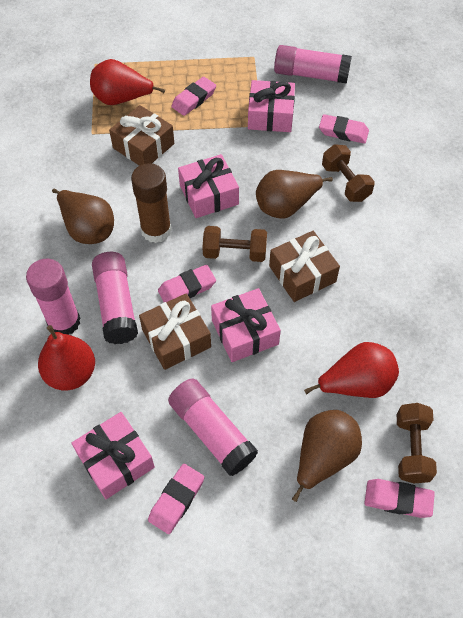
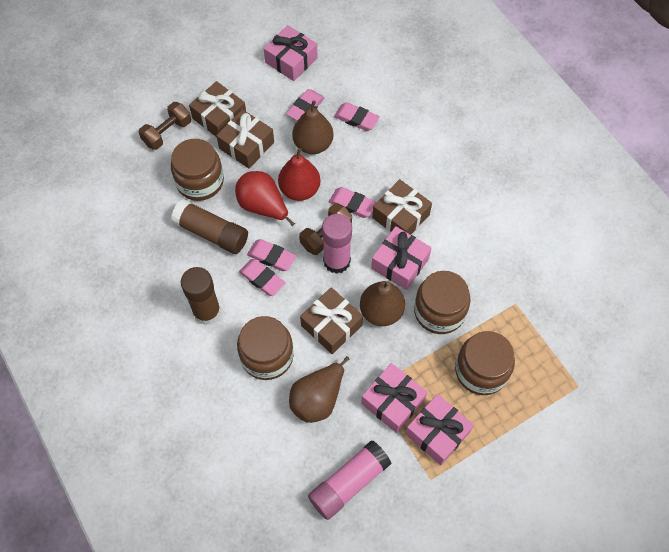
brown dumbbell: [202,226,267,262] [322,144,375,202] [397,403,437,483] = 3 -> [139,102,191,150] [299,203,352,255] = 2
brown gift: [109,105,174,166] [139,293,211,370] [269,231,340,302] = 3 -> [189,81,246,137] [216,109,274,169] [300,287,363,354] [372,179,432,235] = 4
brown glue stick: [131,163,172,243] = 1 -> [171,199,248,254] [181,267,221,325] = 2
brown jar: none = 0 -> [171,139,224,201] [237,316,294,380] [414,271,471,334] [455,331,515,395] = 4
pink glue stick: [26,259,80,335] [92,252,138,344] [168,378,258,476] [274,45,352,84] = 4 -> [308,440,391,520] [322,214,352,274] = 2
red pear: [38,325,95,391] [90,59,165,105] [304,342,399,398] = 3 -> [235,171,295,226] [278,148,320,201] = 2

